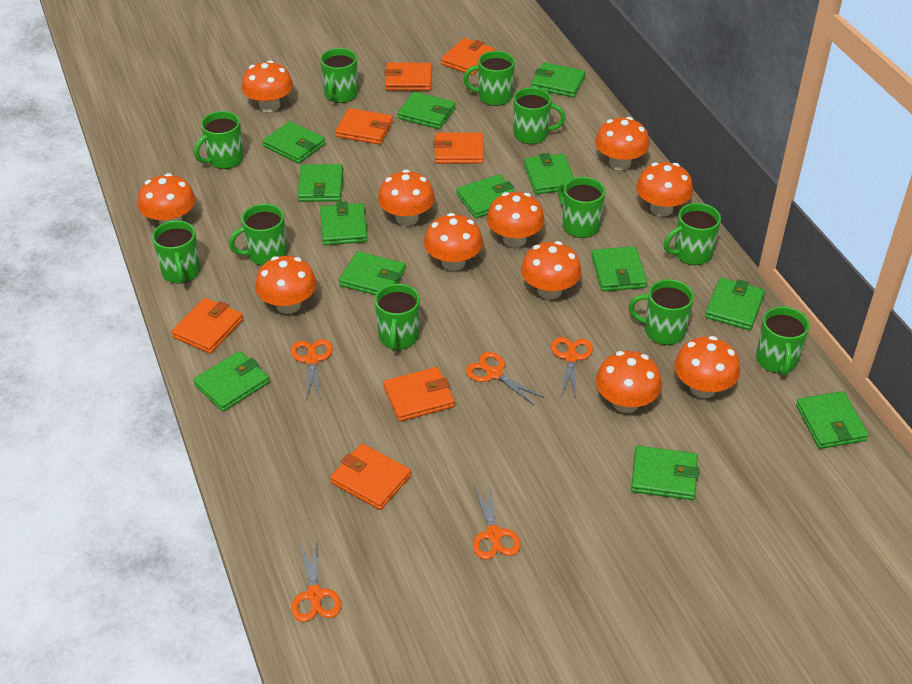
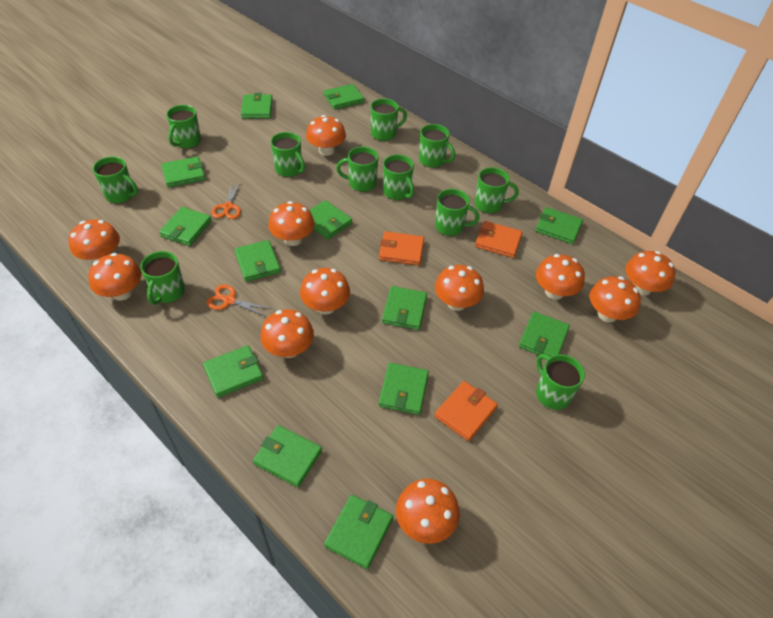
orange scissors: [291,339,333,400] [291,541,341,622] [466,352,544,405] [473,482,521,560] [551,337,593,399] = 5 -> [207,284,272,317] [211,181,241,219] = 2
orange wallet: [171,298,243,354] [330,443,411,510] [336,108,393,145] [383,367,455,422] [384,62,432,91] [433,132,484,164] [441,38,496,75] = 7 -> [379,231,424,266] [435,381,498,441] [475,221,523,258] = 3

